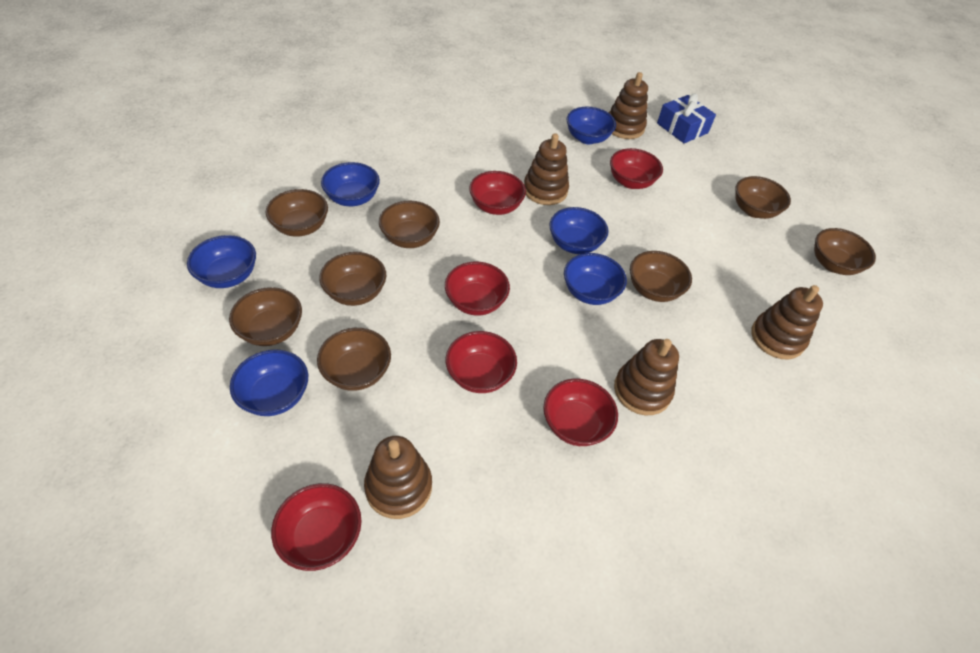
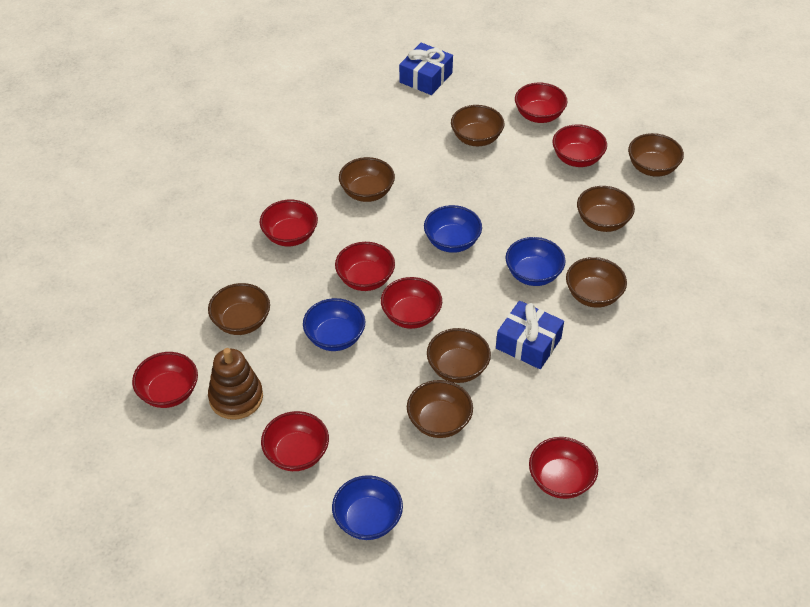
blue bowl: [187,235,256,288] [230,349,308,416] [321,162,380,206] [549,207,608,254] [564,253,627,305] [567,107,616,144] = 6 -> [303,298,365,351] [332,475,403,540] [424,205,482,253] [506,237,566,286] = 4
blue gift: [657,94,716,143] = 1 -> [399,43,453,95] [496,301,564,369] = 2
brown stacking toy: [364,436,432,519] [524,133,569,205] [609,72,648,139] [614,339,679,415] [751,285,823,360] = 5 -> [208,348,263,420] = 1
red bowl: [271,483,361,571] [445,262,510,316] [446,331,517,393] [469,171,526,215] [543,379,618,446] [610,148,663,189] = 6 -> [132,352,198,408] [260,200,318,247] [261,411,329,471] [335,242,395,291] [381,277,442,329] [515,82,567,123] [529,437,598,499] [552,124,607,167] = 8

